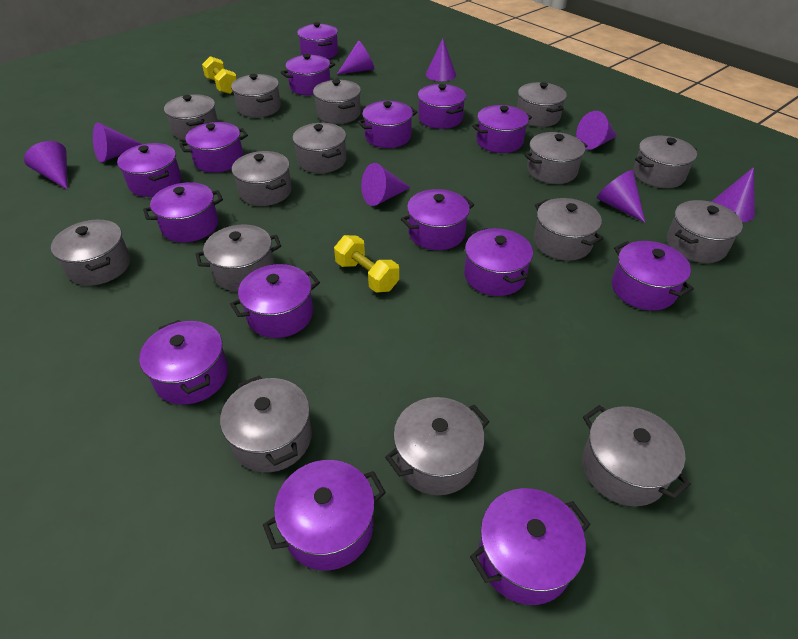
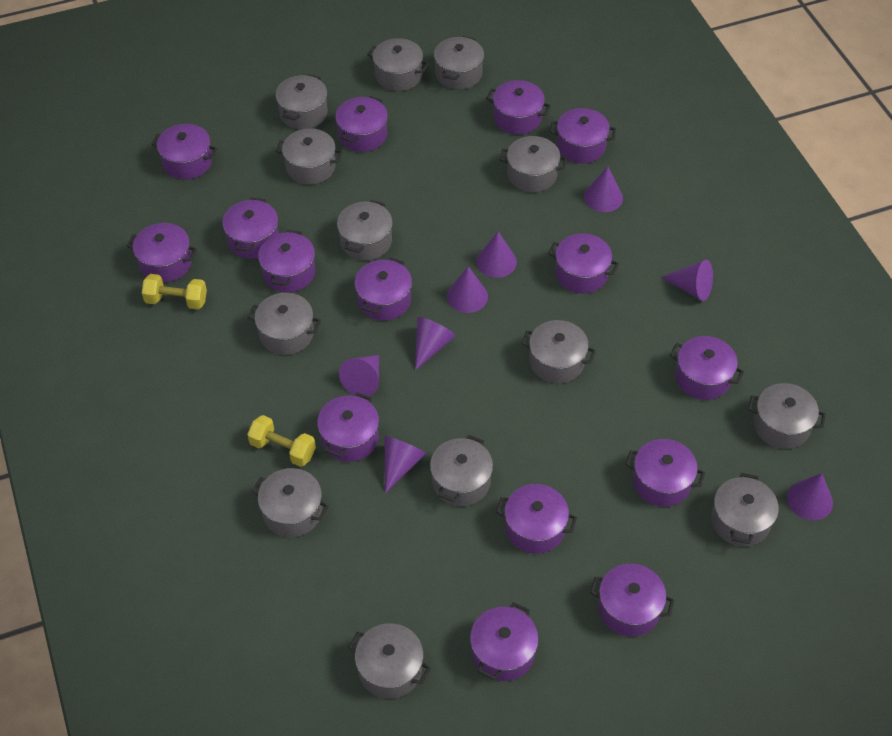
grey pot: [51,220,130,286] [164,94,218,141] [196,224,281,292] [220,375,312,472] [231,74,281,118] [232,151,292,206] [292,123,346,173] [313,79,361,124] [385,397,490,495] [517,82,567,127] [525,132,588,184] [534,198,604,261] [582,405,691,506] [633,136,697,188] [667,200,743,263] = 15 -> [248,293,321,355] [252,468,329,537] [275,74,328,129] [276,128,343,185] [337,200,393,260] [348,623,431,699] [367,38,429,91] [430,435,493,506] [434,36,484,90] [500,136,567,192] [521,320,596,383] [711,473,779,547] [748,383,826,449] = 13

